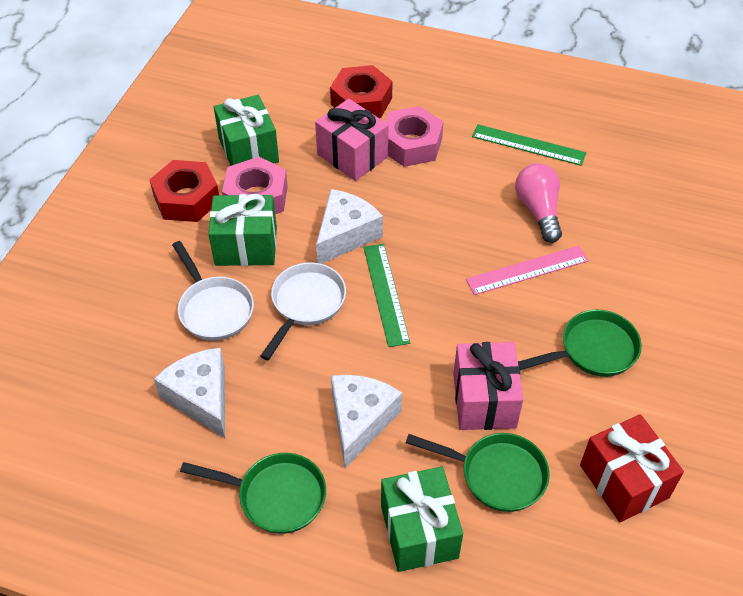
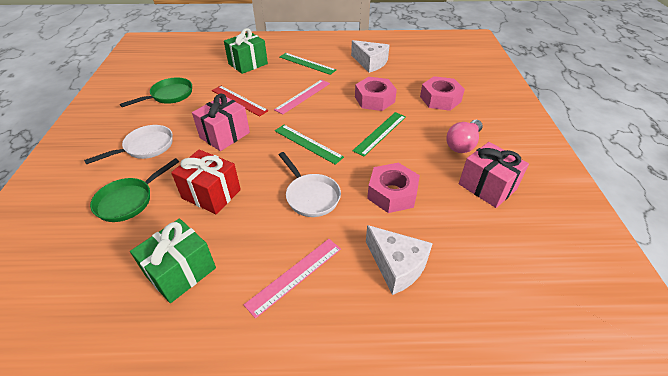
green gift: [208,194,277,266] [214,95,279,166] [381,467,463,572] = 3 -> [130,218,216,303] [224,28,268,74] = 2
green pan: [180,453,326,534] [406,433,550,512] [518,309,642,377] = 3 -> [90,158,179,222] [120,78,192,107] = 2
green ruler: [363,244,410,347] [472,124,586,166] = 2 -> [275,125,344,165] [280,53,336,75] [352,112,406,157] = 3
pink nut: [222,157,288,214] [385,106,444,167] = 2 -> [355,77,397,111] [367,163,420,213] [420,76,465,111] = 3
pink ruler: [466,246,589,295] = 1 -> [244,239,341,319] [274,80,330,114] = 2
red nut: [149,160,219,222] [330,65,393,118] = 2 -> none = 0
red ruler: none = 0 -> [212,86,269,117] = 1
white cheese: [154,348,225,438] [316,189,383,264] [331,375,402,468] = 3 -> [351,40,389,73] [366,225,433,295] = 2

